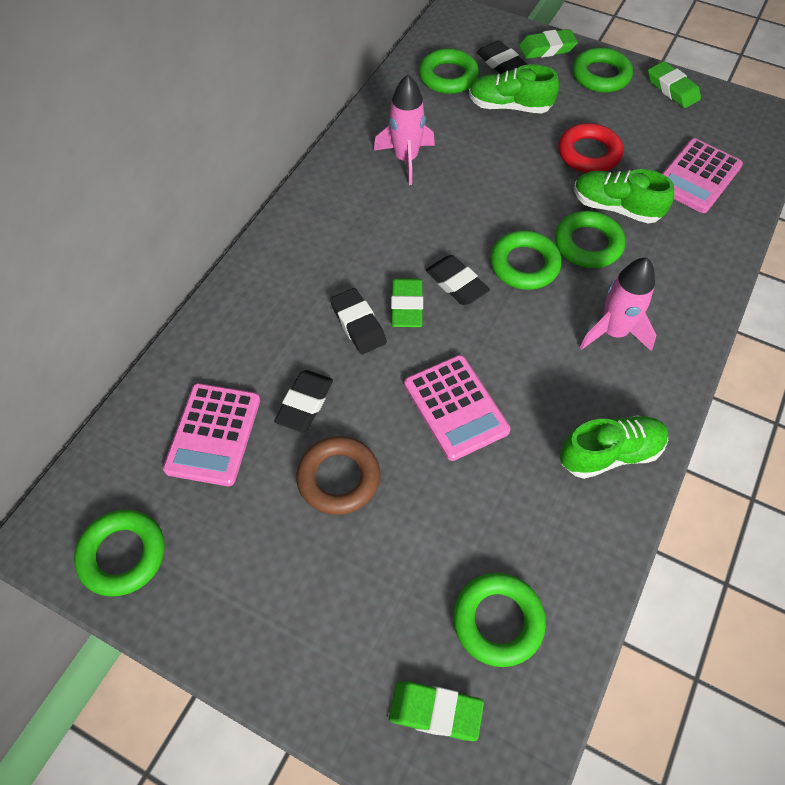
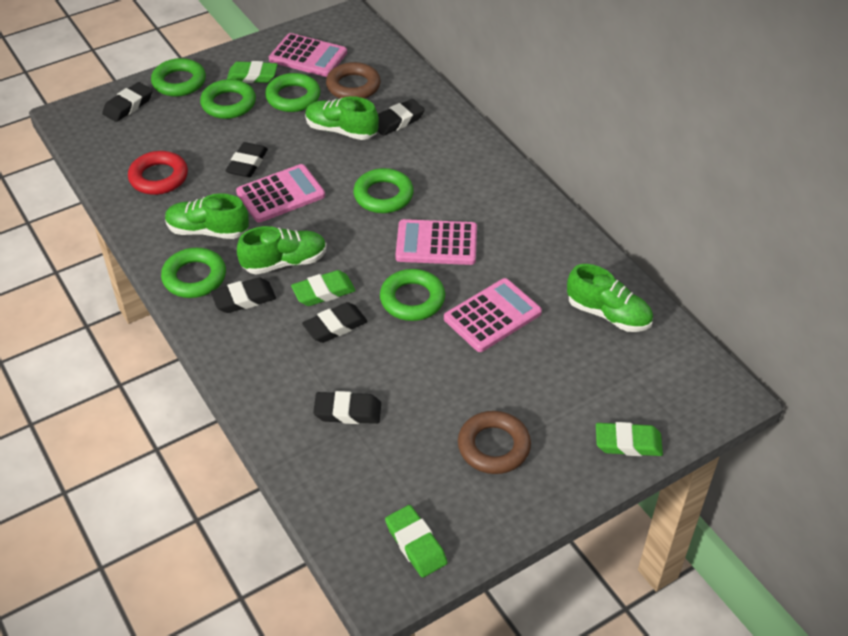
black eraser: [274,370,333,432] [330,288,387,354] [426,255,490,305] [476,40,528,74] = 4 -> [102,82,153,122] [211,277,276,313] [225,142,268,178] [302,302,368,343] [313,391,381,424] [378,99,425,136] = 6
brown ring: [296,436,380,515] = 1 -> [326,62,381,99] [458,411,531,474] = 2
green shoe: [469,64,559,113] [560,415,668,479] [574,169,674,224] = 3 -> [165,193,249,239] [237,226,327,275] [305,96,379,140] [567,264,653,332] = 4
pink calculator: [163,383,260,486] [404,355,511,461] [662,138,743,213] = 3 -> [236,164,325,223] [269,33,347,77] [395,219,477,265] [444,278,542,352] = 4
pink rocket: [374,74,435,185] [579,257,656,351] = 2 -> none = 0

